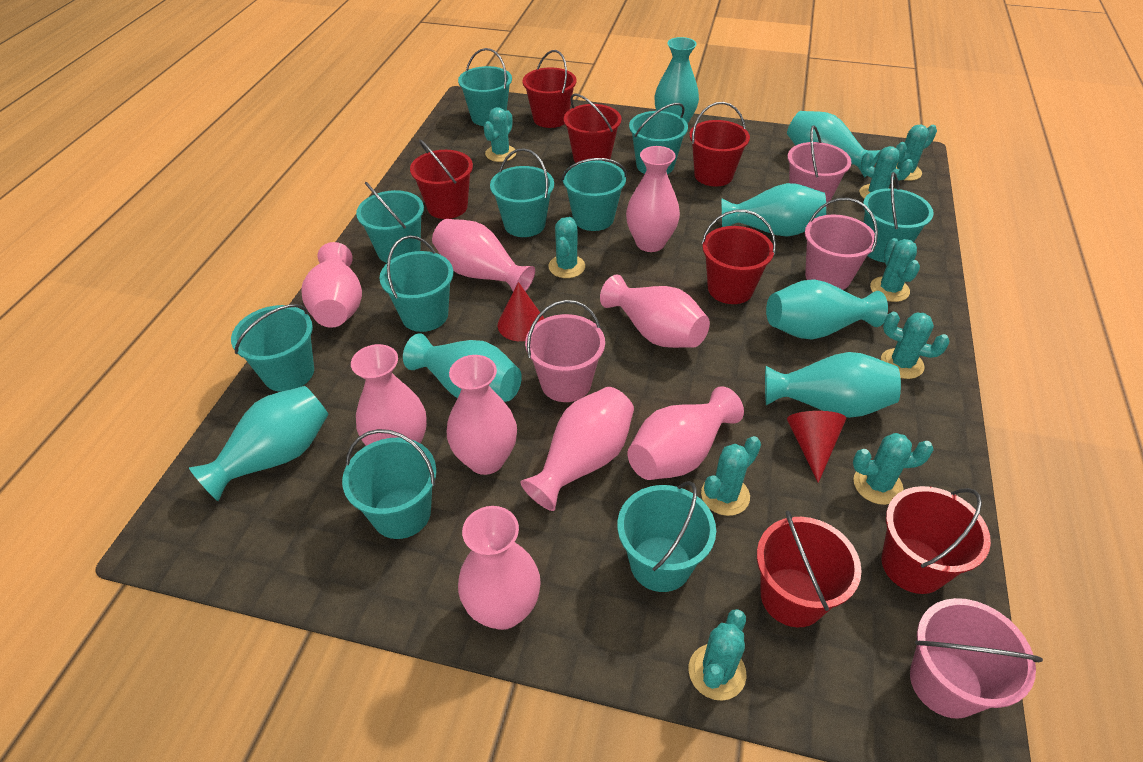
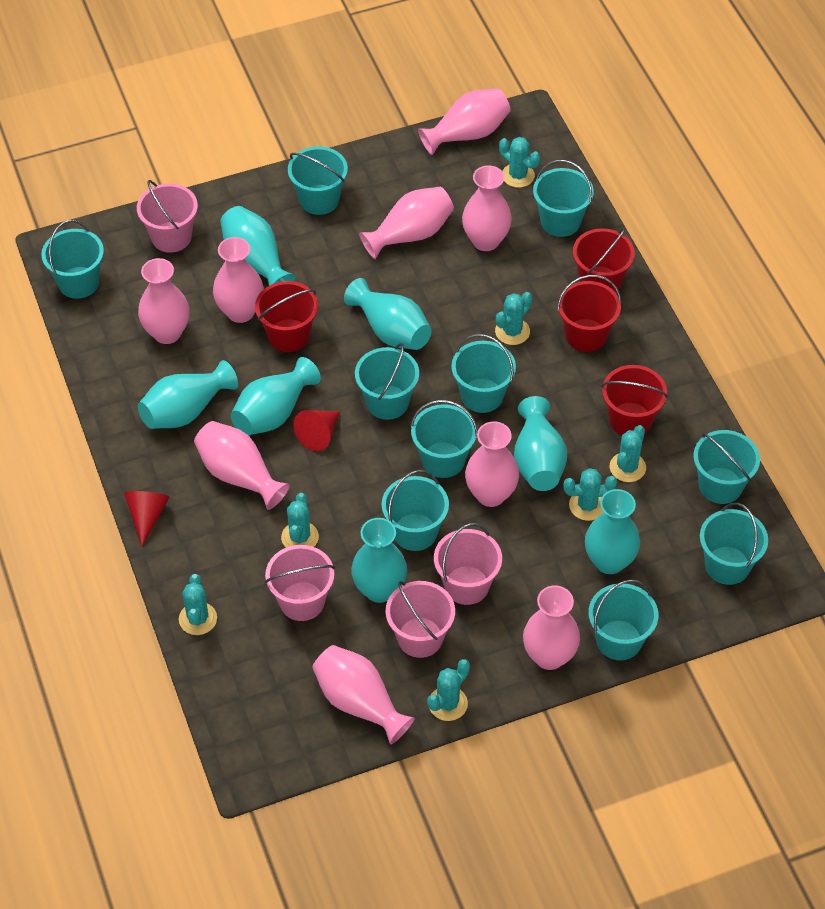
red bucket: [410,139,473,219] [523,50,577,128] [564,93,621,163] [689,102,750,187] [702,210,776,304] [757,510,862,627] [881,486,991,594] = 7 -> [255,281,318,352] [557,275,621,352] [573,228,635,293] [601,365,668,435] = 4
turquoise cactus: [484,107,516,162] [548,217,585,278] [689,609,747,701] [701,436,761,516] [853,433,934,505] [859,146,913,199] [870,238,920,302] [881,312,949,379] [896,125,937,181] = 9 -> [179,574,217,635] [281,493,319,547] [427,659,470,721] [495,292,532,345] [499,137,540,188] [563,468,617,521] [610,425,646,482] = 7

